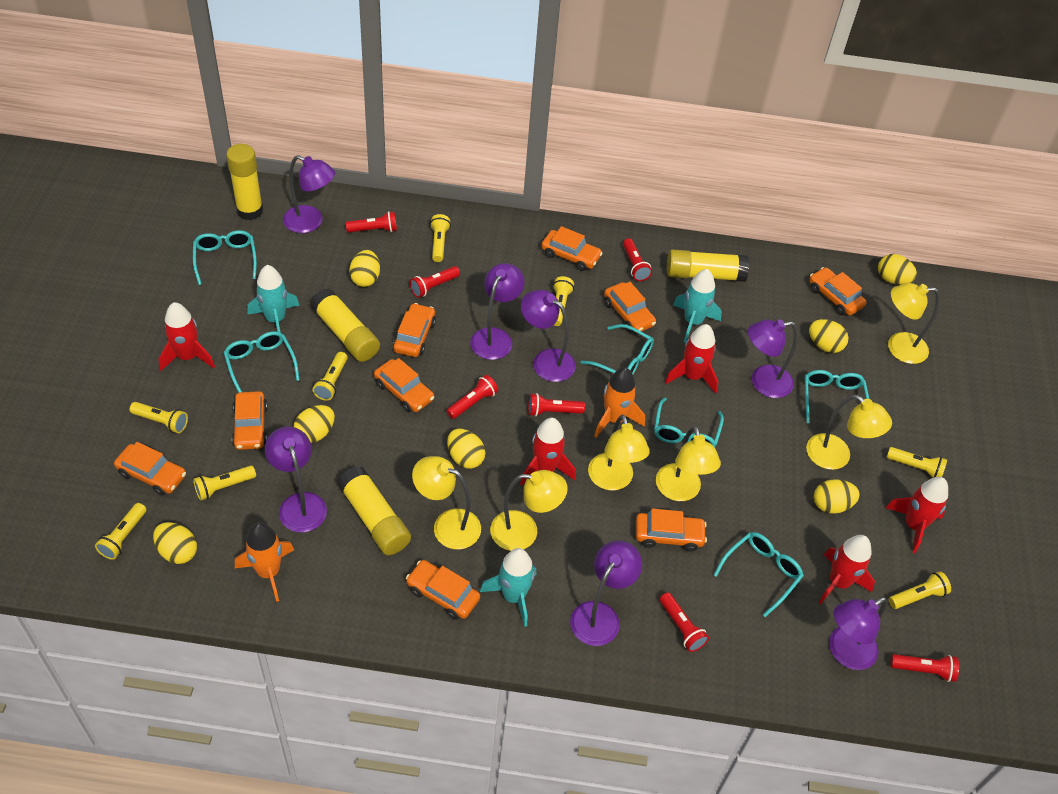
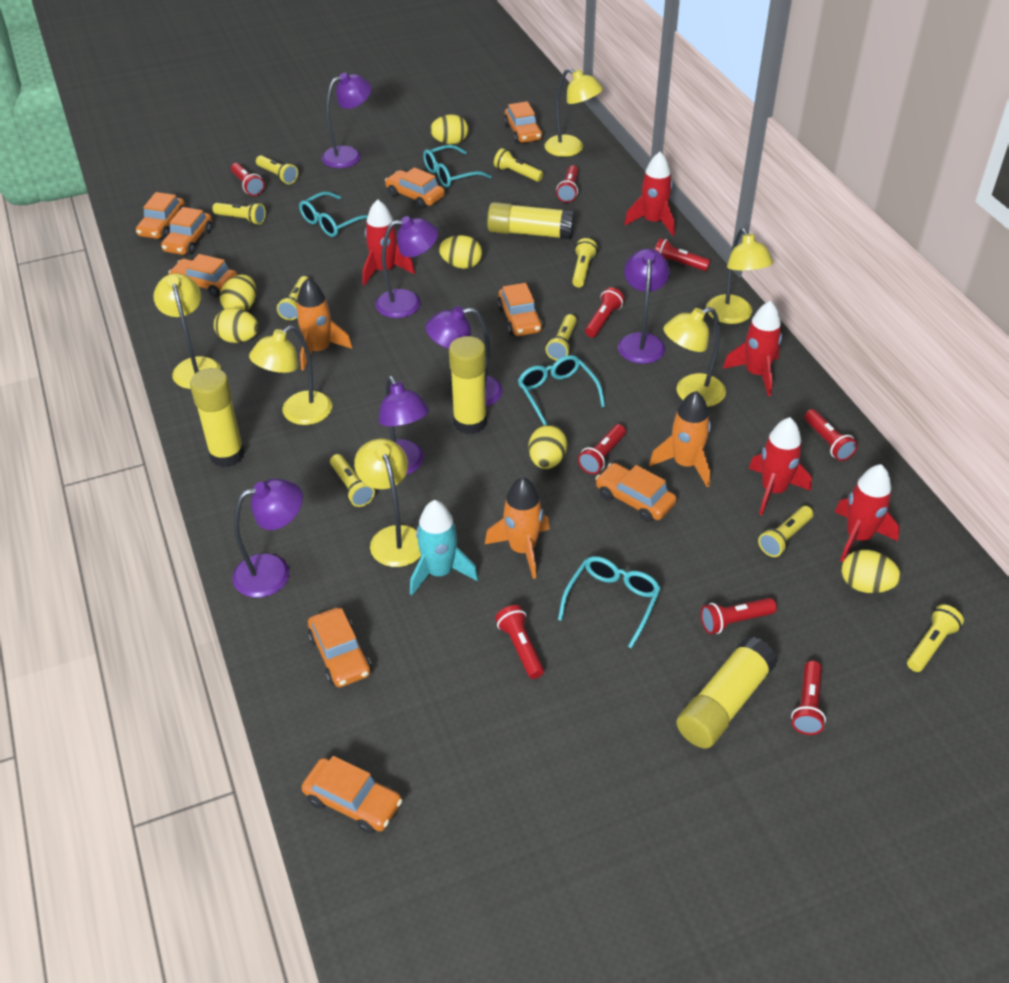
orange rocket: [235,522,294,602] [594,367,645,437] = 2 -> [296,278,352,371] [485,477,550,579] [649,391,711,487] = 3
purple lamp: [265,427,327,532] [283,155,335,233] [470,263,525,360] [521,290,576,382] [570,540,642,646] [748,319,798,398] [829,597,887,670] = 7 -> [233,479,303,598] [322,73,372,168] [375,216,438,318] [379,376,429,475] [425,306,503,407] [618,249,670,364] = 6
red flashlight: [346,211,397,232] [410,266,460,298] [446,375,498,419] [528,393,585,417] [623,238,652,281] [659,592,709,652] [890,654,959,682] = 7 -> [231,163,264,196] [495,605,544,679] [556,165,579,202] [578,424,626,474] [585,287,625,338] [655,238,711,271] [701,598,777,634] [791,661,826,735] [804,409,858,461] = 9
turquoise glasses: [193,230,257,285] [223,331,300,393] [581,324,654,374] [654,398,724,447] [714,532,804,617] [805,370,869,423] = 6 -> [299,192,368,237] [423,145,492,188] [518,355,605,425] [558,556,661,649] = 4
turquoise rocket: [247,265,300,332] [480,548,536,627] [673,269,722,343] = 3 -> [410,500,478,595] = 1
yellow egg: [153,522,197,564] [294,405,335,443] [349,250,380,287] [447,429,486,469] [809,319,848,353] [814,479,860,514] [878,254,917,285] = 7 -> [214,308,259,343] [220,275,256,311] [430,114,468,144] [439,235,482,269] [529,425,567,469] [842,550,901,593] = 6
yellow flashlight: [95,503,147,560] [129,402,188,433] [193,465,256,501] [312,352,348,401] [430,214,451,262] [553,276,574,326] [887,447,947,478] [889,571,951,609] = 8 -> [212,202,266,225] [256,155,298,184] [277,276,308,320] [330,454,375,507] [494,148,543,182] [546,314,577,361] [572,238,598,287] [758,506,813,557] [907,604,964,672] = 9

